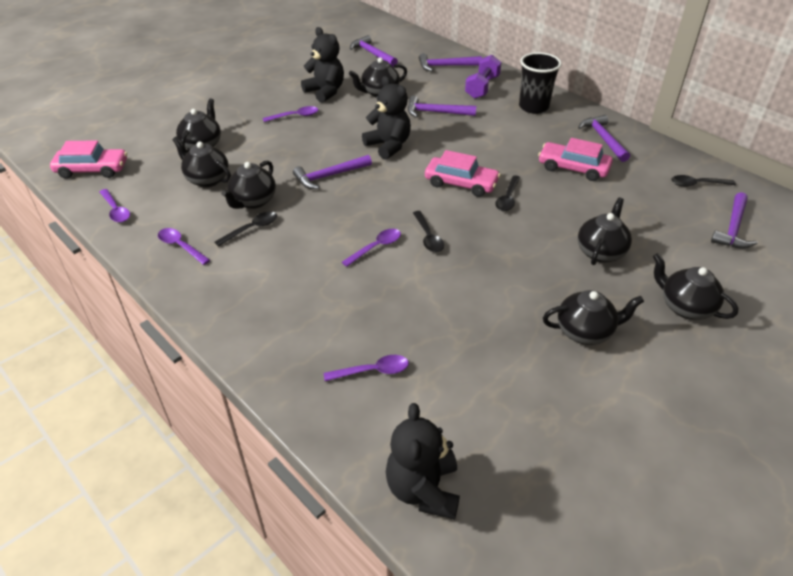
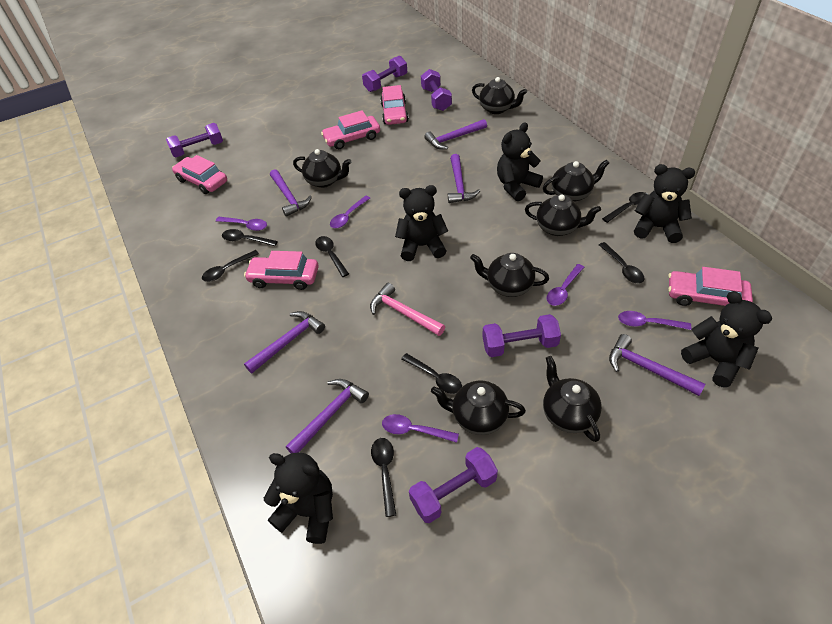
black cup: [519,52,562,114] = 1 -> none = 0
black spoon: [215,211,277,247] [413,211,444,253] [495,175,520,212] [671,175,736,187] = 4 -> [202,250,259,282] [222,229,278,246] [315,236,349,277] [371,438,396,517] [401,353,462,394] [599,242,644,283] [602,192,647,223] = 7
black teddy bear: [301,27,344,103] [362,76,411,160] [386,403,460,519] = 3 -> [264,452,333,544] [395,185,448,261] [497,122,543,201] [634,164,695,243] [681,291,772,388] = 5
pink car: [50,140,127,179] [425,150,501,197] [538,138,613,181] = 3 -> [172,155,227,194] [244,251,319,290] [321,110,380,149] [380,85,409,125] [668,267,753,306] = 5
pink hammer: none = 0 -> [370,283,445,336] = 1
purple dumbbell: [465,55,501,99] = 1 -> [166,123,223,157] [362,56,407,92] [409,447,498,523] [421,69,452,111] [482,314,561,357] = 5

